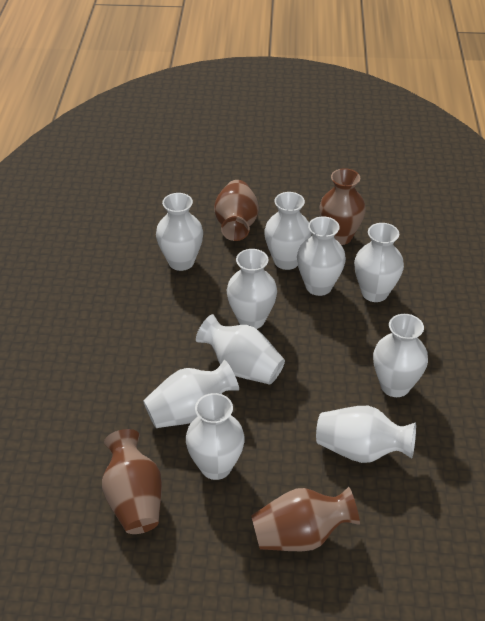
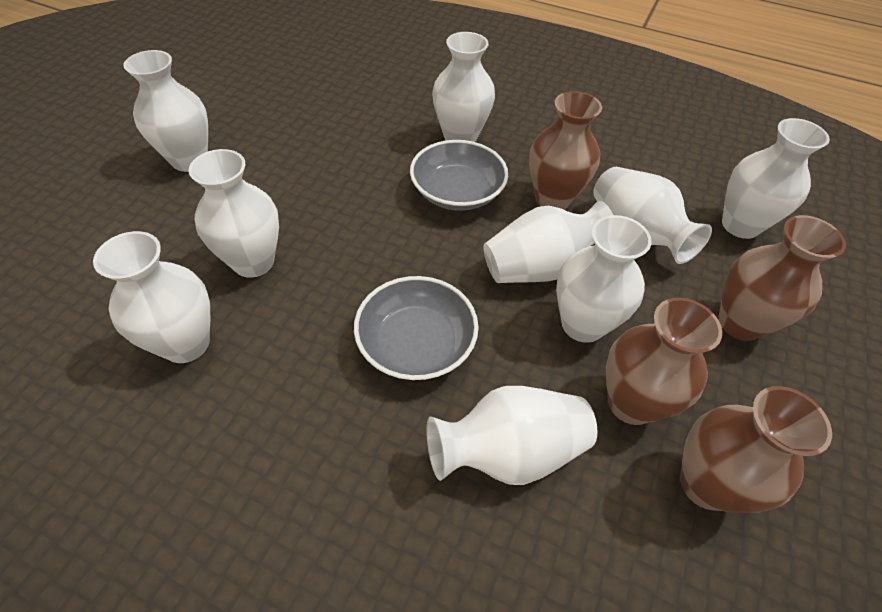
grey bowl: none = 0 -> [354,276,479,380] [410,140,508,211] = 2
white vase: [143,360,239,428] [156,193,203,271] [186,393,245,480] [196,314,285,385] [227,249,277,329] [264,192,312,270] [297,216,346,296] [316,406,416,463] [354,223,404,302] [373,314,428,397] = 10 -> [93,231,210,363] [123,50,208,172] [189,149,279,278] [426,386,598,485] [432,32,495,142] [483,201,613,283] [556,215,652,343] [593,167,712,264] [722,118,830,239] = 9

